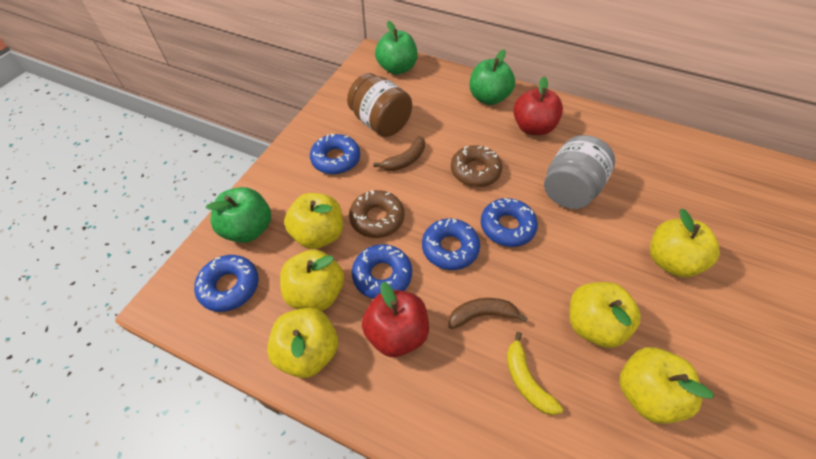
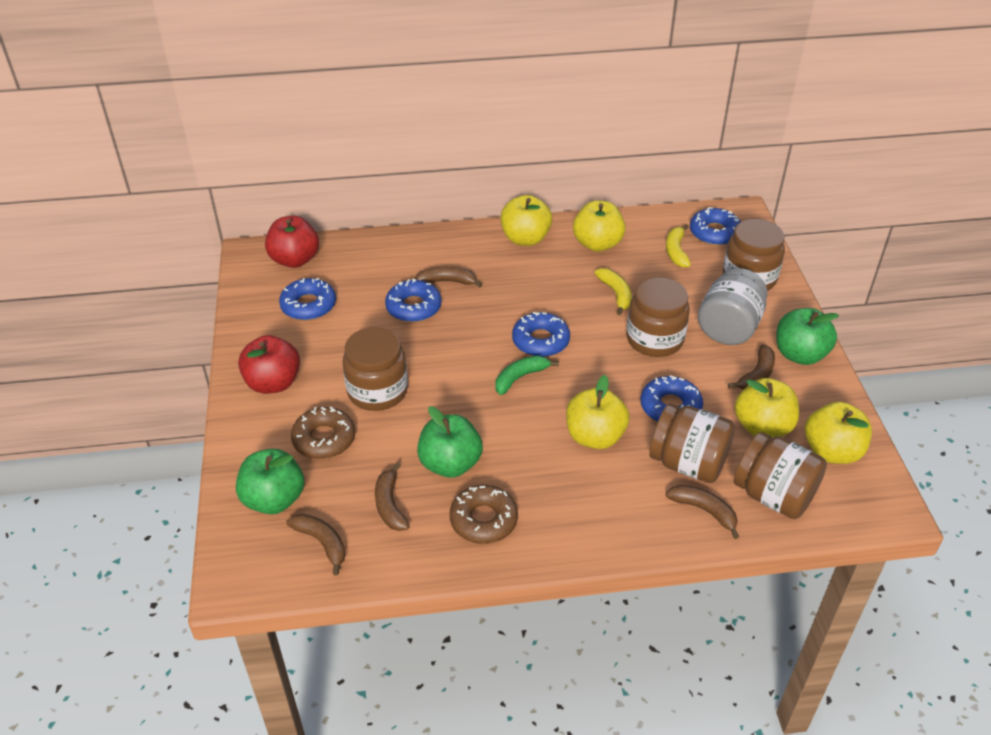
brown banana: [373,136,425,171] [448,298,528,329] = 2 -> [286,514,346,576] [375,463,410,531] [415,266,482,287] [666,485,739,539] [728,345,775,390] = 5
brown jar: [347,73,412,137] = 1 -> [343,327,408,411] [626,277,690,357] [649,404,735,483] [723,219,785,291] [734,432,827,519] = 5
green banana: none = 0 -> [496,355,559,395] = 1
yellow apple: [267,308,338,378] [280,250,344,311] [284,193,343,249] [570,282,641,348] [620,347,714,424] [650,209,720,277] = 6 -> [500,195,552,246] [566,375,630,449] [573,200,626,252] [735,378,799,438] [805,402,872,464] = 5
yellow banana: [507,332,563,415] = 1 -> [595,268,632,315] [666,224,691,268] = 2

